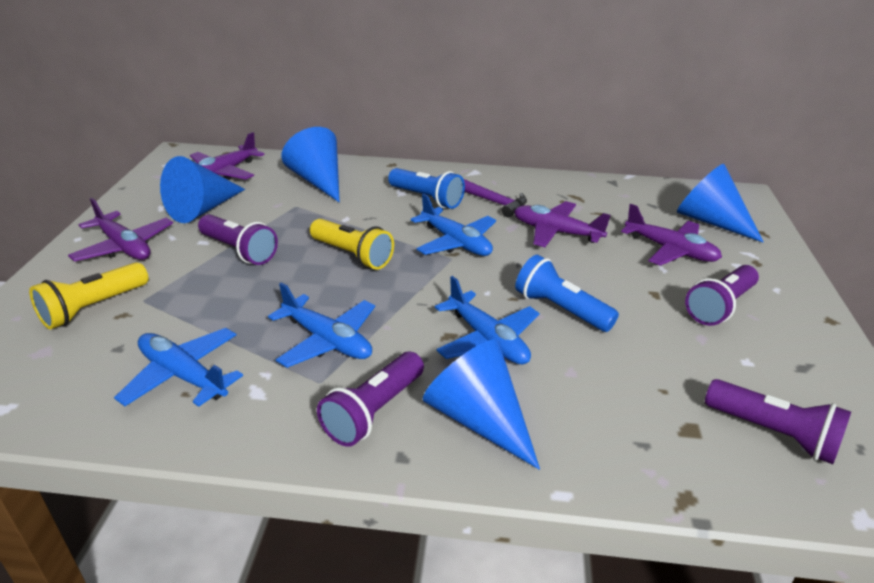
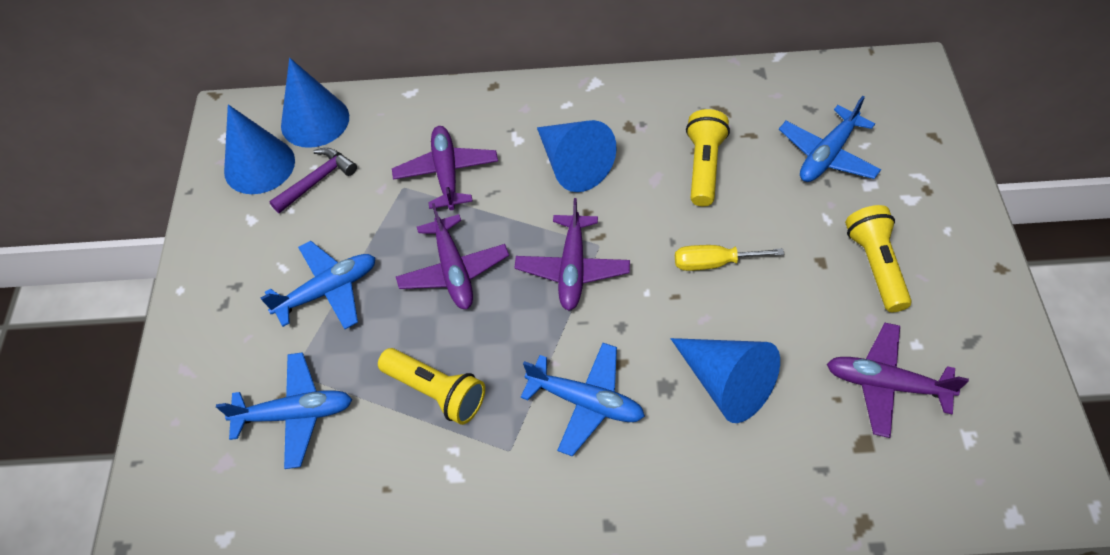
blue flashlight: [388,168,465,209] [515,255,619,332] = 2 -> none = 0
purple flashlight: [198,214,278,265] [317,352,424,447] [685,265,759,326] [705,379,851,464] = 4 -> none = 0
yellow flashlight: [29,262,149,329] [310,219,394,270] = 2 -> [378,348,485,425] [686,109,730,206] [845,205,912,312] = 3
yellow screwdriver: none = 0 -> [675,245,784,271] = 1

